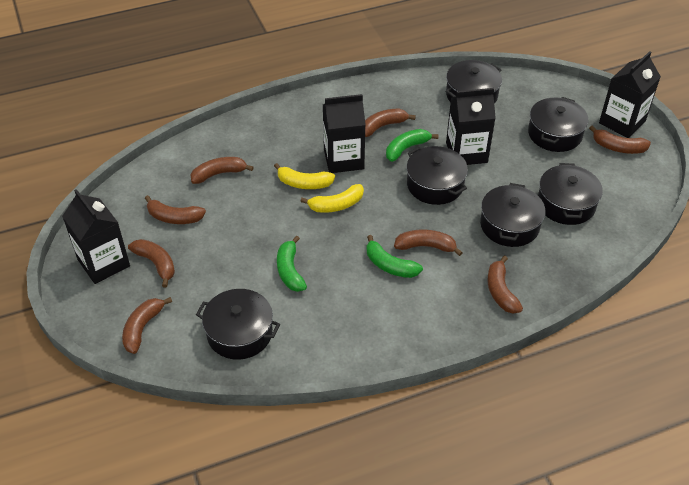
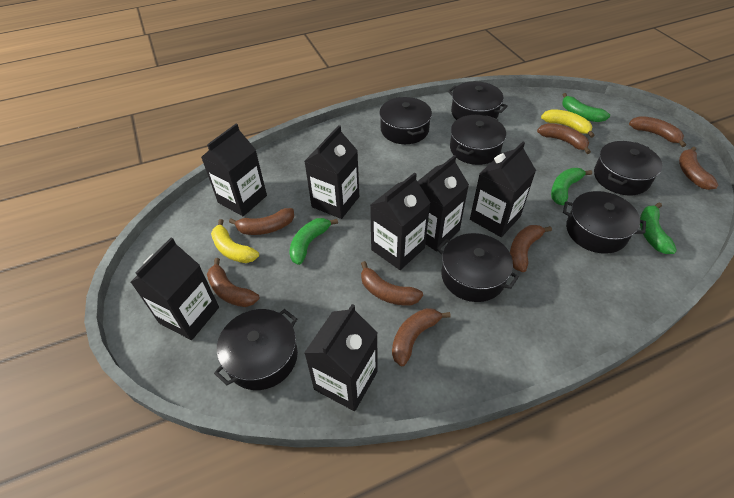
black carton: [62,189,130,284] [323,94,366,173] [446,88,496,165] [599,51,661,138] = 4 -> [131,238,219,340] [201,124,267,216] [304,125,359,219] [304,304,378,411] [370,173,431,270] [417,155,469,251] [470,142,536,237] = 7
black pot: [196,289,280,360] [407,146,468,205] [445,60,502,104] [480,183,545,247] [528,97,588,152] [538,163,603,225] = 6 -> [214,309,298,390] [379,97,432,144] [437,233,519,302] [448,81,508,120] [450,115,506,165] [563,191,646,254] [594,141,662,195] = 7
green banana: [277,236,307,292] [367,235,423,278] [386,129,439,162] = 3 -> [289,218,338,265] [551,168,592,205] [562,93,610,122] [640,202,677,254] = 4

